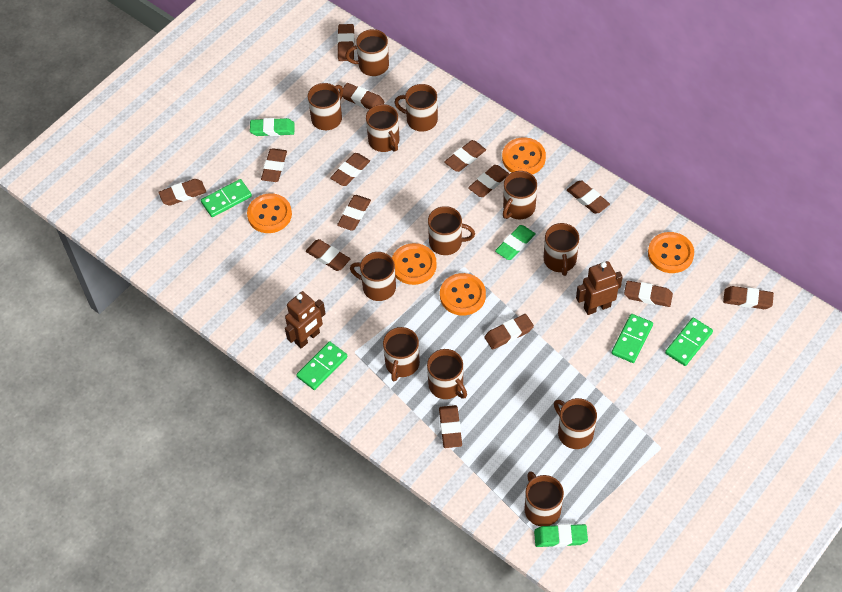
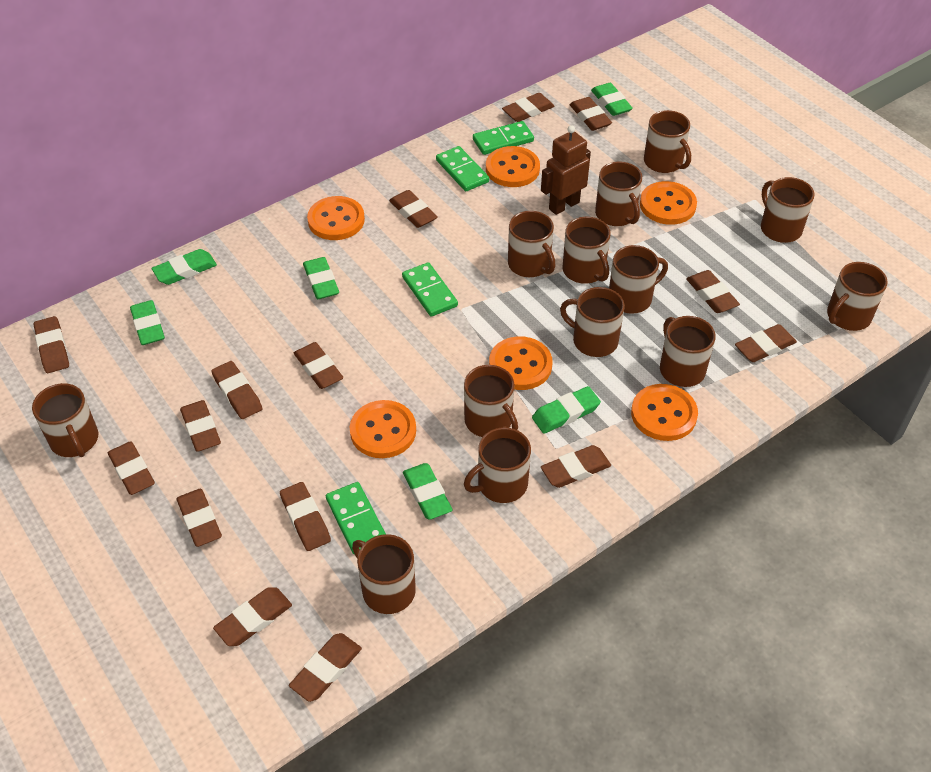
brown eraser: [158,179,206,206] [261,149,287,182] [306,239,350,271] [330,153,370,186] [337,24,355,61] [337,195,371,231] [342,83,384,109] [439,405,462,448] [444,140,486,172] [468,165,509,197] [485,314,534,350] [567,181,610,214] [624,281,673,307] [723,286,774,309] = 14 -> [34,316,69,373] [108,441,155,495] [176,489,222,547] [180,400,221,452] [211,361,263,419] [213,587,292,646] [280,482,331,551] [289,633,362,702] [294,342,344,389] [389,190,437,228] [502,93,555,122] [541,445,611,488] [570,97,612,131] [686,270,740,313] [735,324,797,362] = 15
brown mug: [308,83,343,130] [345,29,389,76] [350,252,396,301] [366,104,400,152] [383,327,420,381] [394,84,438,132] [427,349,467,399] [428,206,475,255] [503,171,537,219] [524,471,564,526] [544,223,579,276] [554,398,597,449] = 12 -> [32,383,98,457] [352,534,416,614] [464,365,518,437] [464,427,531,503] [508,211,556,277] [560,287,625,357] [563,217,611,284] [595,161,642,226] [609,245,668,314] [644,110,691,173] [660,316,716,387] [761,177,815,243] [827,262,888,331] = 13
brown robot: [285,291,325,348] [576,261,623,315] = 2 -> [541,125,591,215] = 1
green eraser: [250,118,295,136] [495,225,535,260] [534,524,588,547] = 3 -> [130,300,165,345] [152,249,217,285] [303,257,339,299] [403,463,453,520] [532,386,601,434] [591,83,633,116] = 6
orange button: [247,193,292,233] [392,243,437,285] [440,273,486,316] [502,137,546,174] [648,232,694,273] = 5 -> [307,196,365,240] [350,400,416,458] [486,146,540,187] [489,336,553,390] [631,384,698,441] [640,181,697,225] = 6

